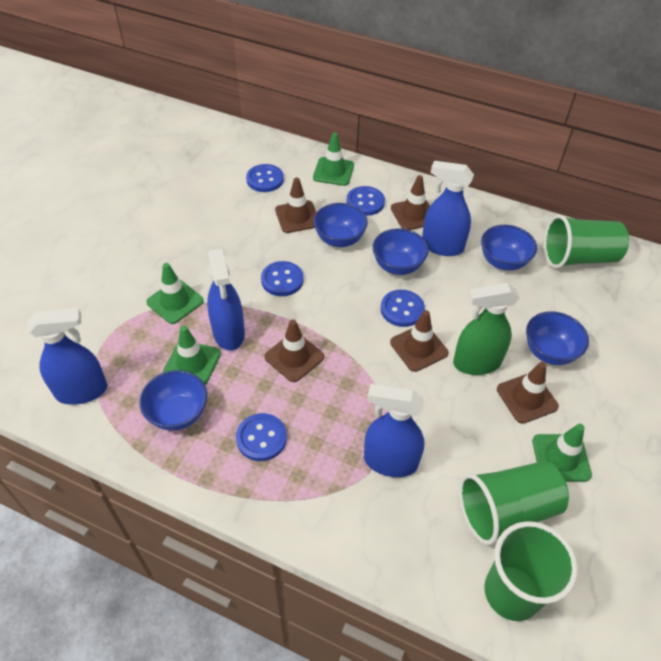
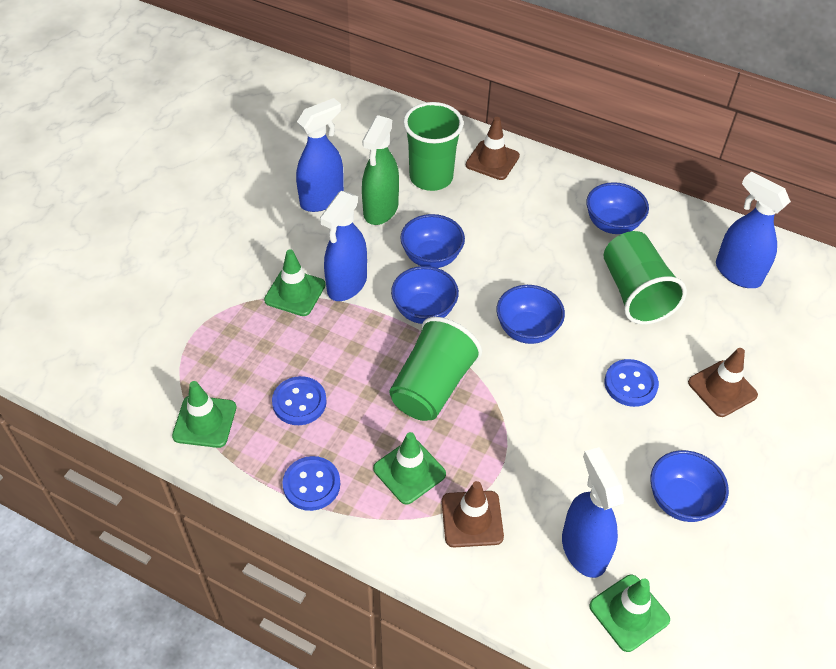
blue button: [236,413,287,461] [246,164,284,192] [261,261,304,296] [346,186,385,216] [381,290,425,327] = 5 -> [272,376,327,425] [282,456,340,511] [604,359,659,407] = 3
brown traffic cone: [264,319,324,382] [275,178,316,233] [390,310,448,372] [391,175,430,230] [497,362,559,424] = 5 -> [442,481,504,547] [466,117,520,180] [688,348,758,417] = 3

